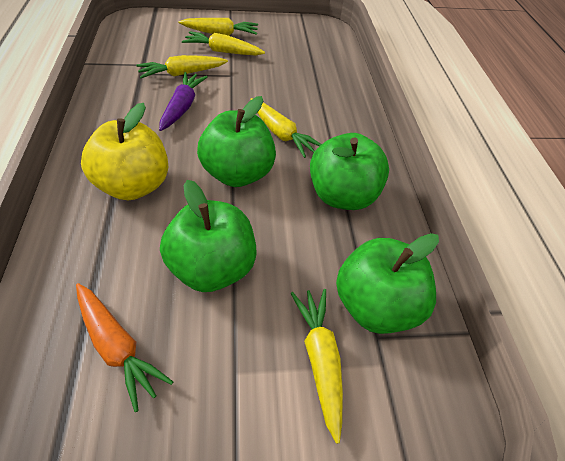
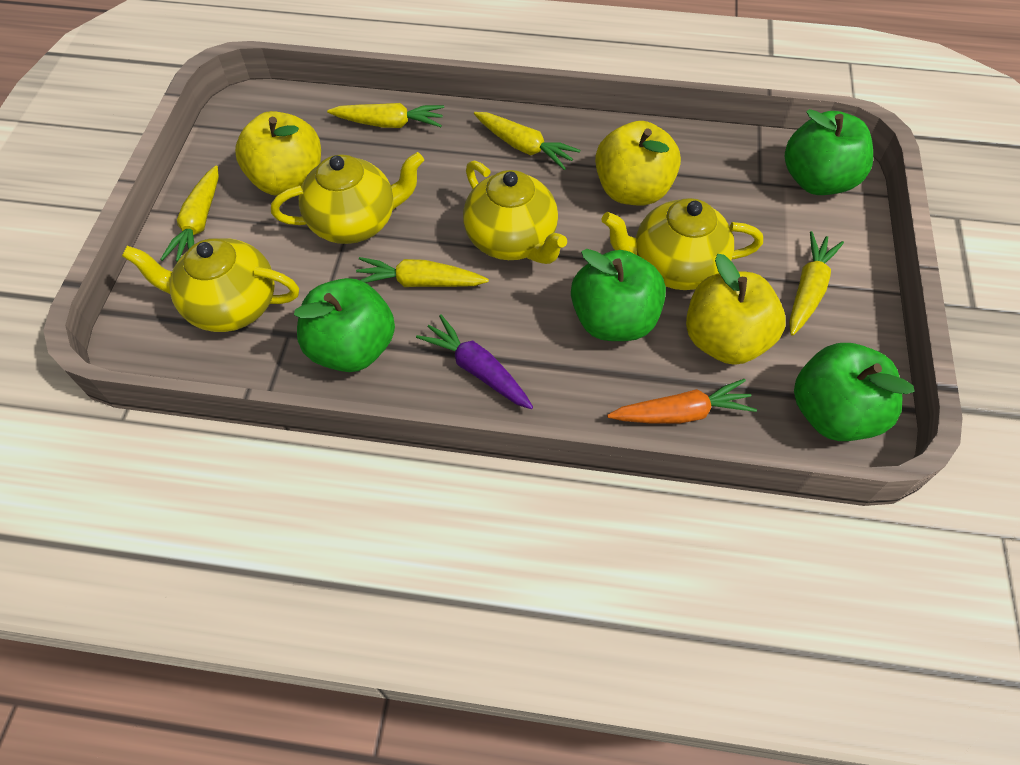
yellow apple: [81,103,168,201] = 1 -> [235,111,321,196] [595,121,681,205] [686,254,786,365] = 3
yellow teapot: none = 0 -> [122,238,299,332] [271,152,424,244] [463,161,567,264] [602,198,763,290] = 4

